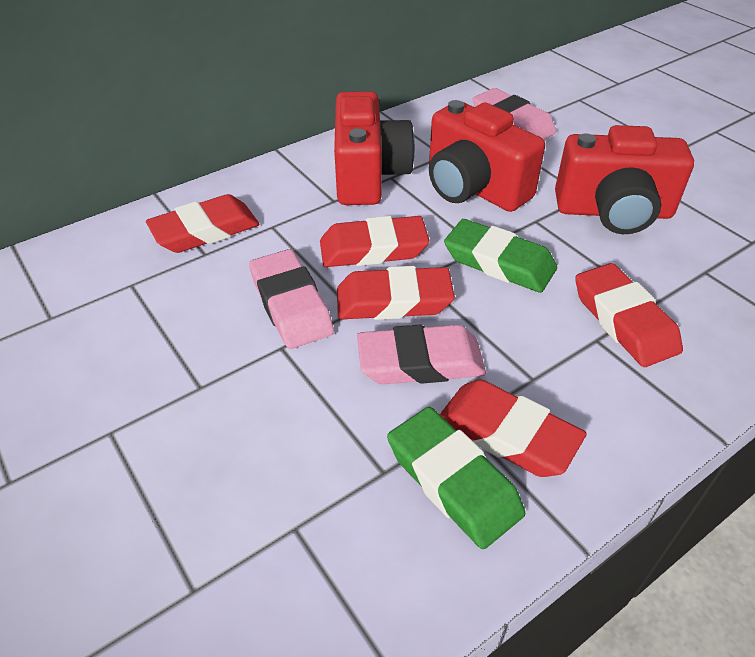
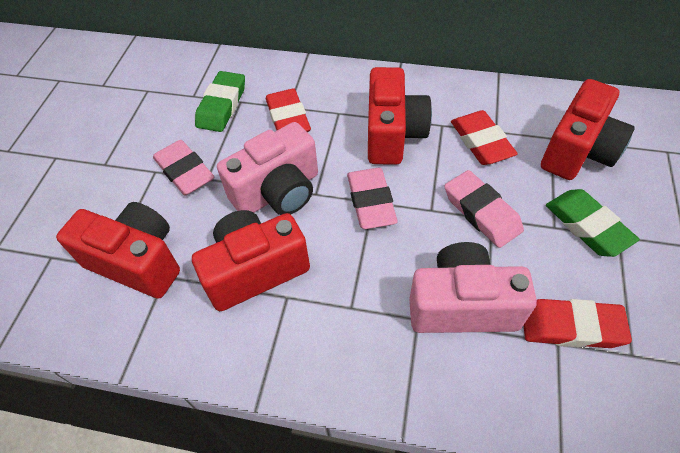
pink camera: none = 0 -> [217,122,318,215] [409,242,537,333] = 2
red camera: [334,91,415,205] [429,100,545,212] [555,125,694,234] = 3 -> [56,202,180,299] [192,210,310,311] [368,67,432,165] [541,79,635,180] = 4
red eraser: [146,194,260,253] [320,216,430,267] [337,266,455,320] [440,380,587,477] [575,263,683,367] = 5 -> [266,88,311,132] [451,110,518,165] [524,299,632,348] = 3

